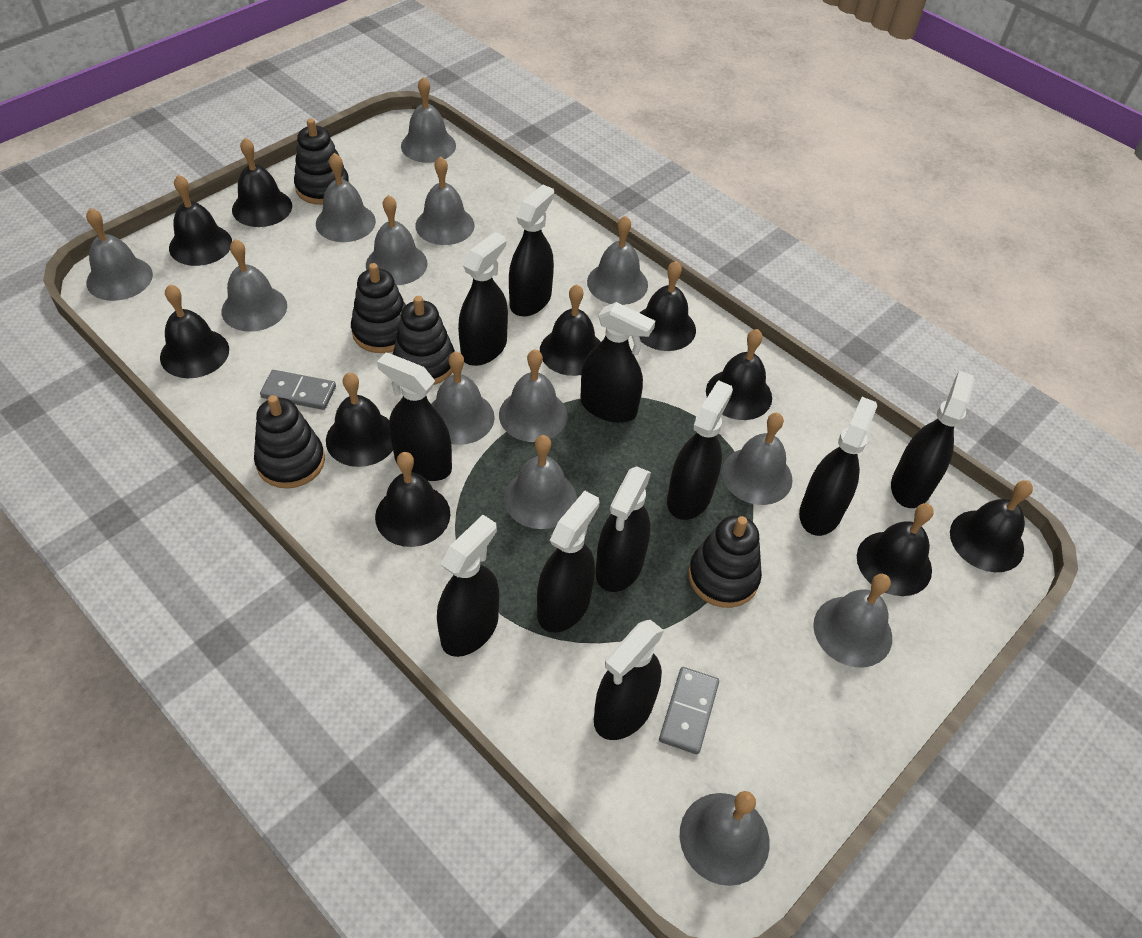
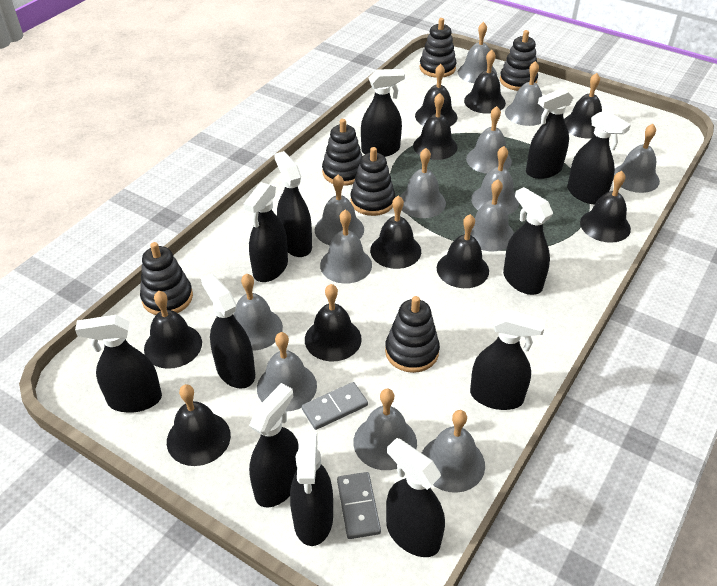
black spray bottle: [377,352,452,481] [437,515,499,657] [458,232,508,366] [509,184,554,316] [537,491,599,633] [580,302,655,423] [594,620,664,740] [596,466,651,592] [667,380,733,520] [799,397,877,536] [891,371,975,508] = 11 -> [75,315,162,413] [201,274,255,389] [244,182,288,282] [249,383,299,507] [274,151,312,257] [290,433,333,546] [361,69,405,157] [386,438,445,557] [470,309,545,410] [503,187,553,295] [526,88,574,179] [567,110,631,205] = 12
black stacking toy: [254,395,325,488] [294,119,349,205] [351,263,406,353] [393,296,455,385] [688,515,762,608] = 5 -> [140,242,193,315] [322,119,362,186] [350,147,395,216] [385,296,440,373] [419,18,456,77] [500,30,538,91] = 6

